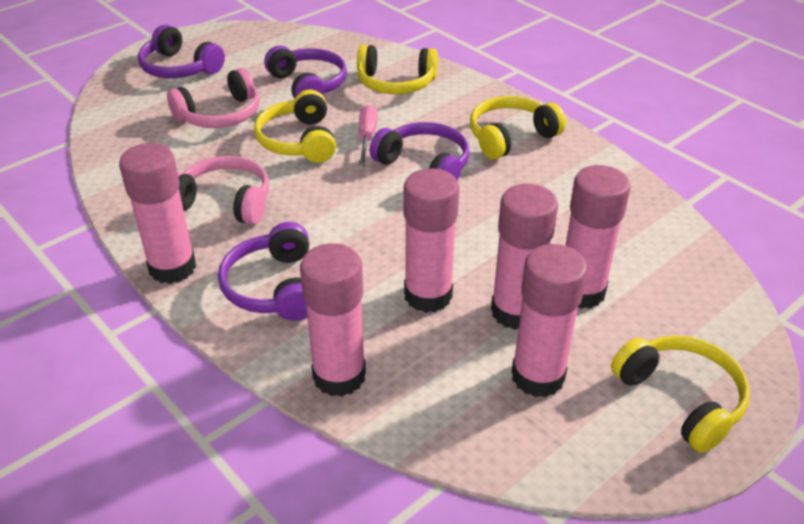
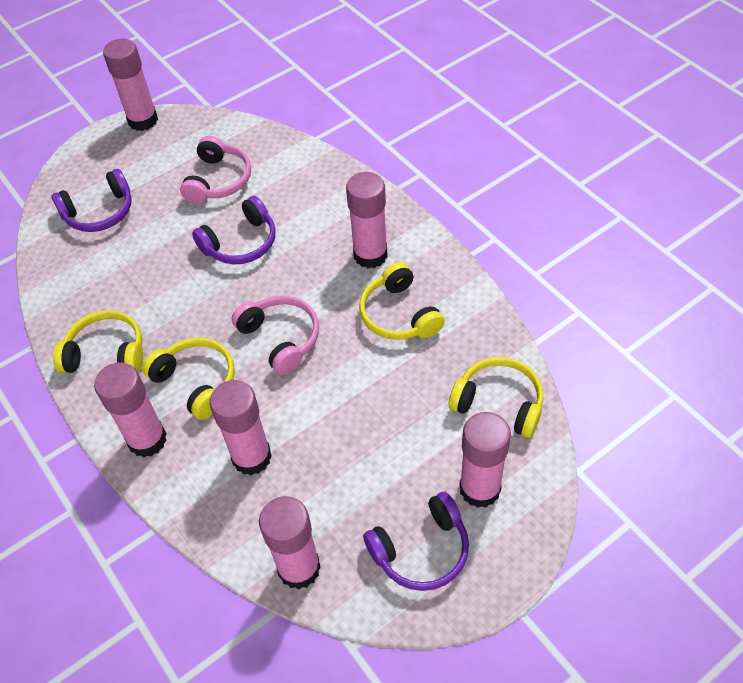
pink screwdriver: [358,105,378,166] = 1 -> none = 0
purple headphones: [138,25,225,78] [218,222,309,321] [264,46,347,98] [370,122,470,180] = 4 -> [52,169,132,232] [192,196,276,264] [363,492,469,591] = 3

